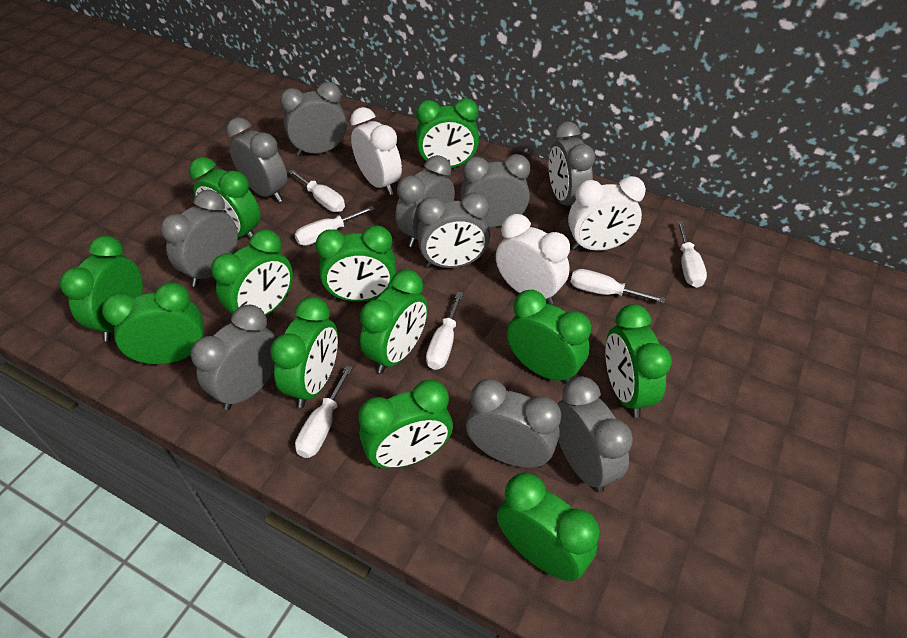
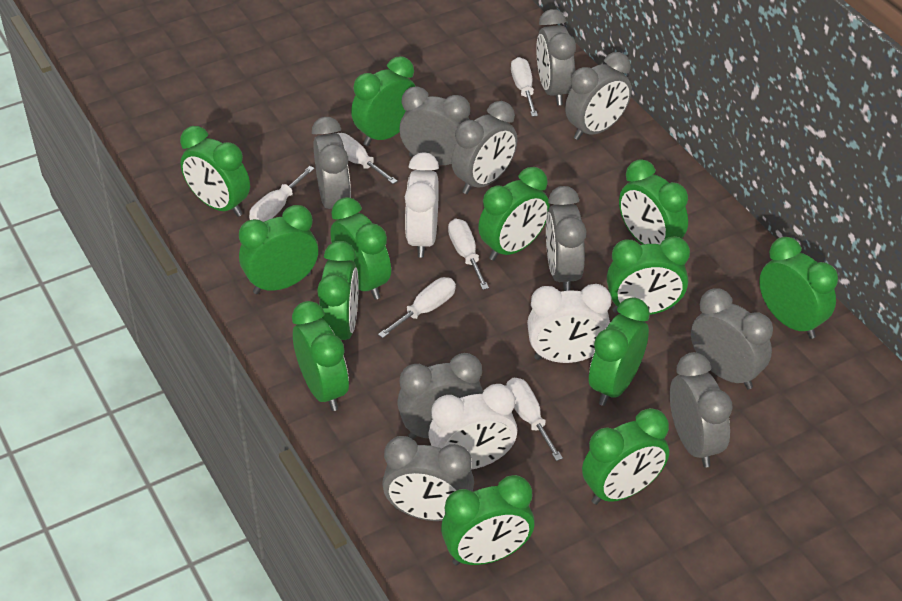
green clock: [60,236,143,341] [102,282,204,365] [189,157,261,239] [211,229,293,316] [270,297,338,408] [316,225,396,302] [358,379,453,469] [360,269,428,373] [416,98,479,168] [497,473,600,581] [507,290,591,383] [605,304,672,418] = 12 -> [180,126,250,217] [239,205,318,294] [292,301,349,411] [317,241,359,341] [330,197,391,300] [351,56,416,146] [441,475,535,566] [478,167,550,261] [582,408,669,505] [589,297,650,406] [607,236,690,315] [619,159,688,245] [759,237,838,339] = 13

